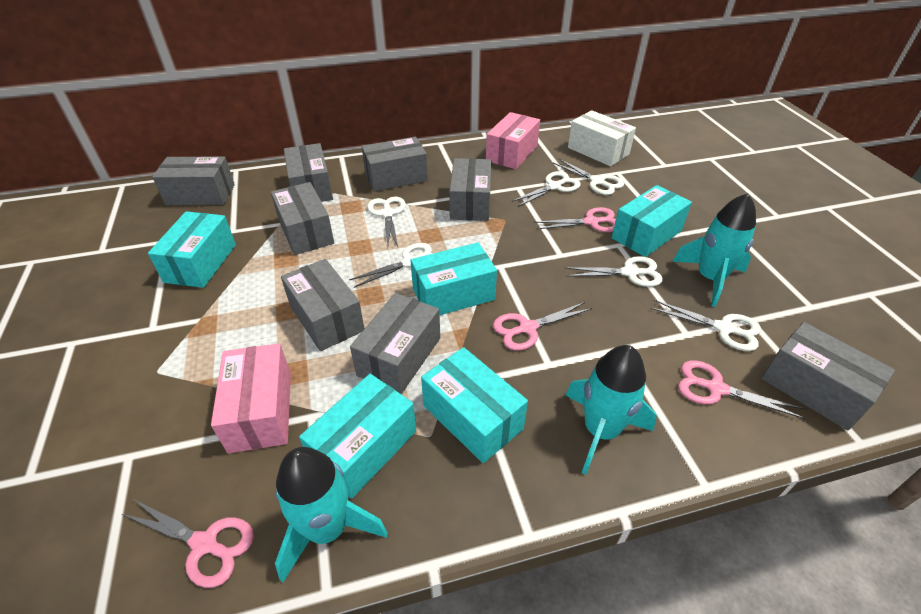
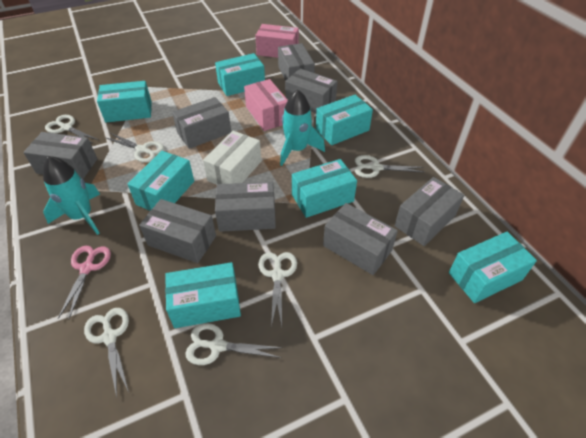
pink scissors: [122,500,254,588] [493,302,592,351] [534,207,616,232] [678,360,806,419] = 4 -> [58,246,111,320] = 1
turquoise box: [148,211,236,288] [299,374,416,499] [410,243,497,315] [421,347,528,463] [612,185,692,257] = 5 -> [97,81,152,122] [128,151,194,211] [165,262,241,328] [215,53,265,96] [292,159,357,218] [316,95,373,145] [449,232,537,303] = 7
turquoise rocket: [275,447,388,582] [566,345,657,475] [672,193,756,307] = 3 -> [43,156,100,235] [280,89,325,166] = 2

